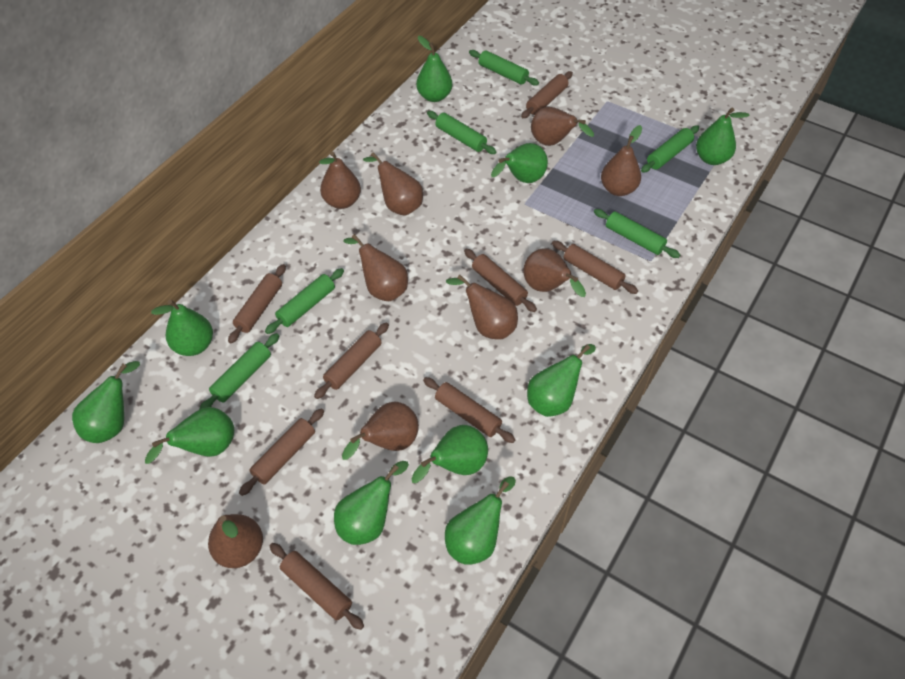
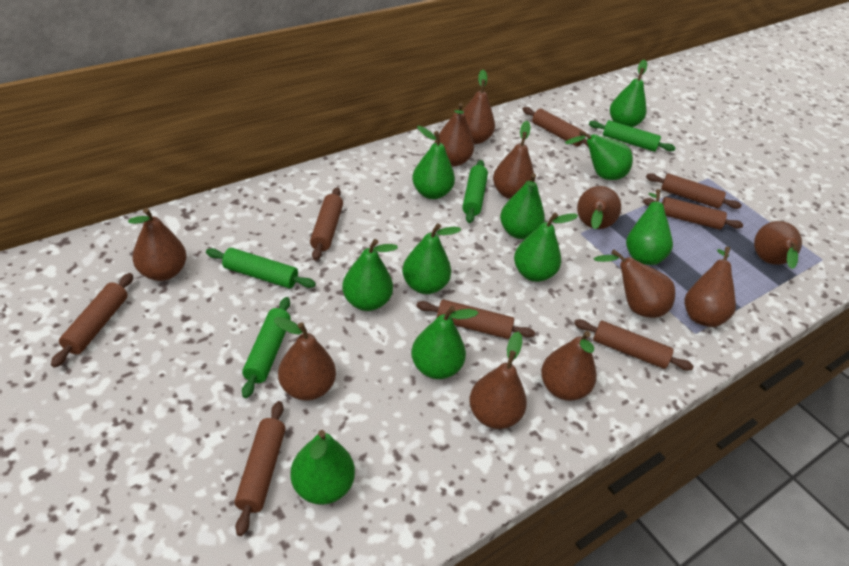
brown pear: [208,514,263,568] [319,152,361,209] [342,402,419,460] [344,234,408,301] [363,152,423,216] [446,275,518,340] [523,248,586,297] [531,107,594,146] [601,125,642,196] = 9 -> [128,208,186,281] [274,317,336,401] [435,103,474,167] [463,70,495,144] [469,331,527,429] [493,121,535,199] [541,331,597,401] [577,186,621,229] [593,250,675,318] [685,247,736,327] [754,221,802,269] = 11
green rolling pin: [199,333,279,410] [265,268,344,334] [427,111,496,154] [469,50,539,86] [594,209,680,258] [641,125,699,173] = 6 -> [206,248,316,288] [242,297,291,398] [462,160,488,223] [589,120,676,152] = 4

